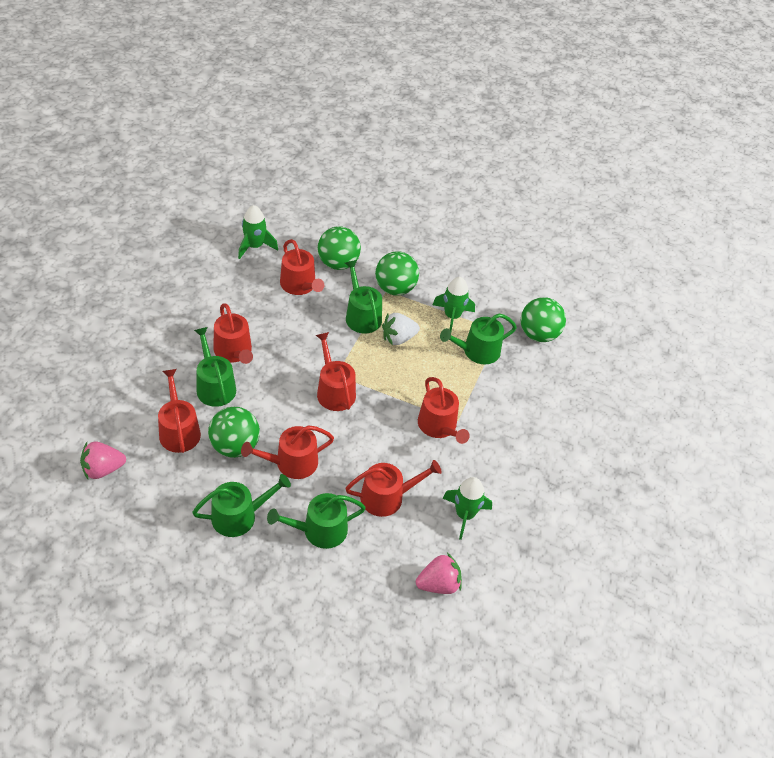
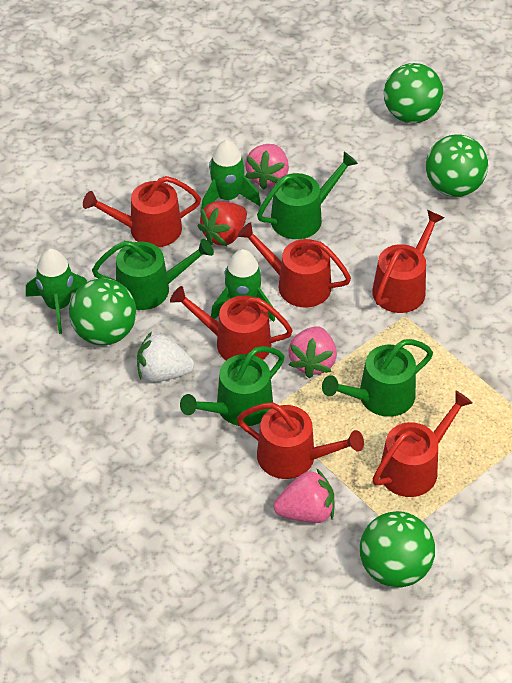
green watering can: [192,474,291,537] [194,327,236,407] [267,493,366,549] [345,260,382,333] [440,314,517,364] = 5 -> [92,239,214,310] [180,346,285,426] [257,152,358,239] [322,339,433,417] = 4
pink strawberry: [80,442,126,479] [416,553,462,594] = 2 -> [245,144,289,190] [274,468,335,523] [288,326,337,378] = 3
red strawberry: none = 0 -> [197,201,247,246] = 1
red watering can: [158,369,201,453] [213,303,253,364] [241,425,334,479] [280,239,324,295] [316,332,356,411] [345,460,442,517] [418,377,470,444] = 7 -> [83,176,201,247] [170,286,293,360] [237,403,364,479] [238,222,351,308] [372,210,444,313] [372,391,473,497] = 6

